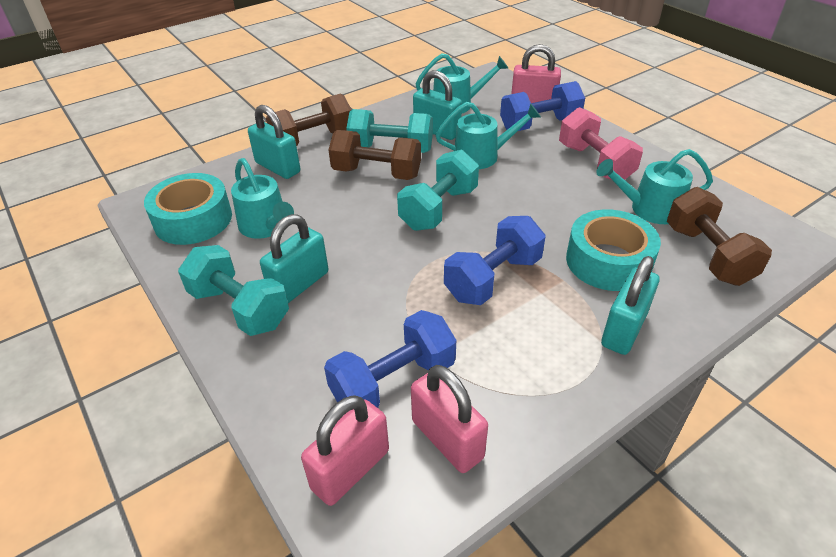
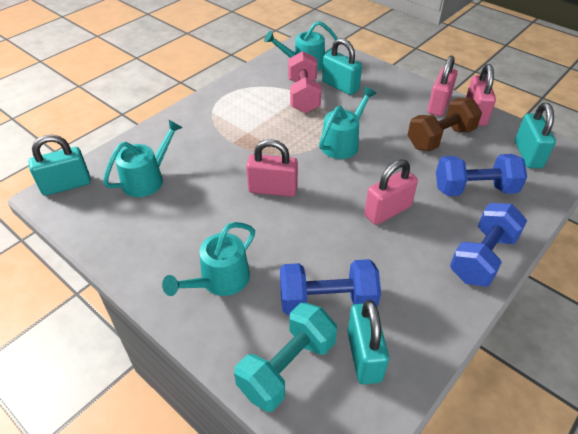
brown dumbbell: [266,93,352,146] [328,130,421,180] [667,187,772,286] = 3 -> [408,98,482,151] = 1
pink padlock: [301,395,389,506] [411,365,488,473] [511,44,561,103] = 3 -> [246,139,298,197] [364,159,418,225] [427,56,458,116] [466,64,496,126] = 4
turquoise dumbbell: [178,245,289,336] [346,109,433,153] [397,149,479,231] = 3 -> [234,303,337,412] = 1
turquoise tape: [144,173,232,245] [566,209,661,291] = 2 -> none = 0

